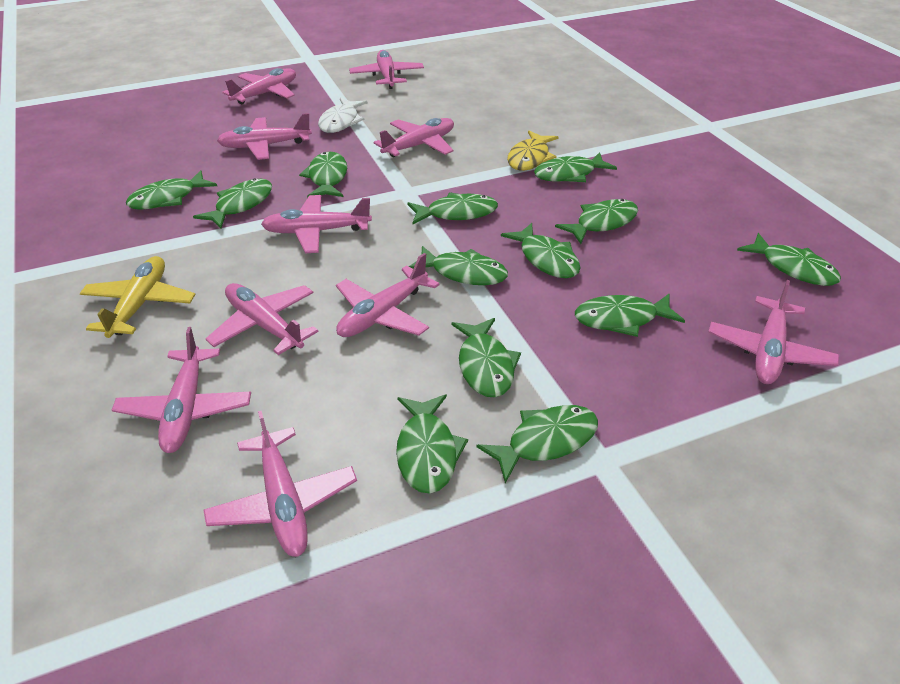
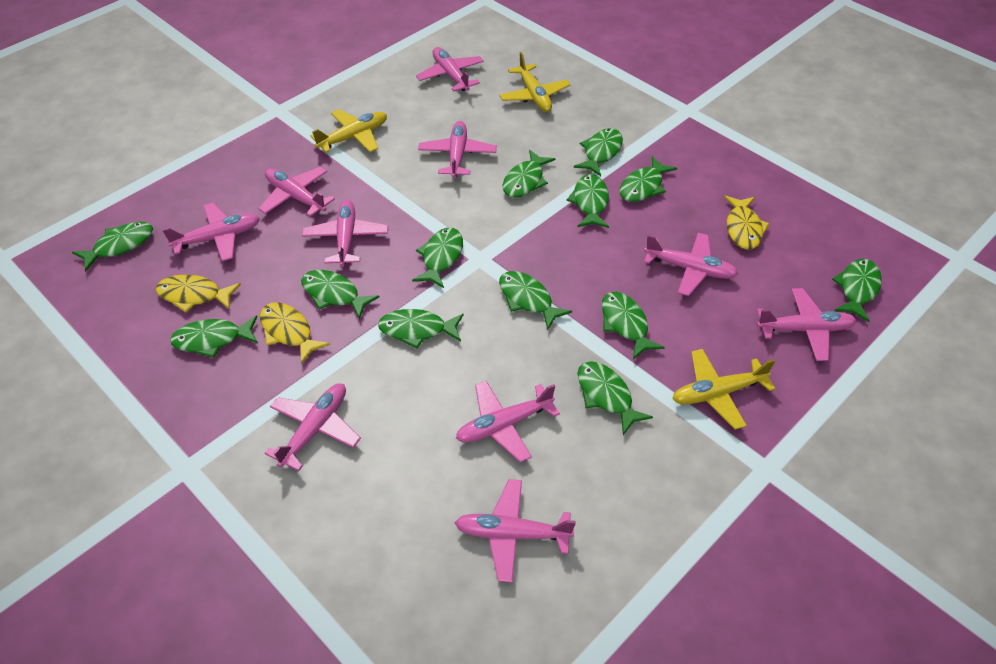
white fish: [318,98,368,133] = 1 -> none = 0
yellow fish: [507,131,558,171] = 1 -> [156,274,241,313] [260,302,330,364] [724,196,770,250] = 3
yellow plane: [80,256,196,338] = 1 -> [311,109,387,153] [499,52,570,112] [672,349,775,430] = 3

